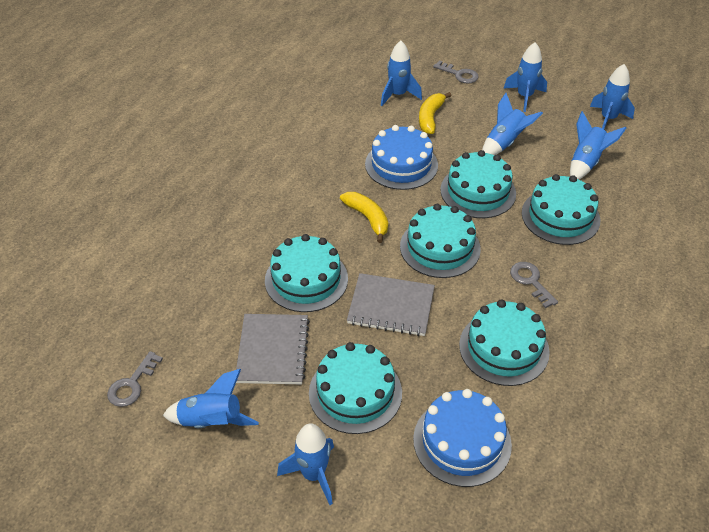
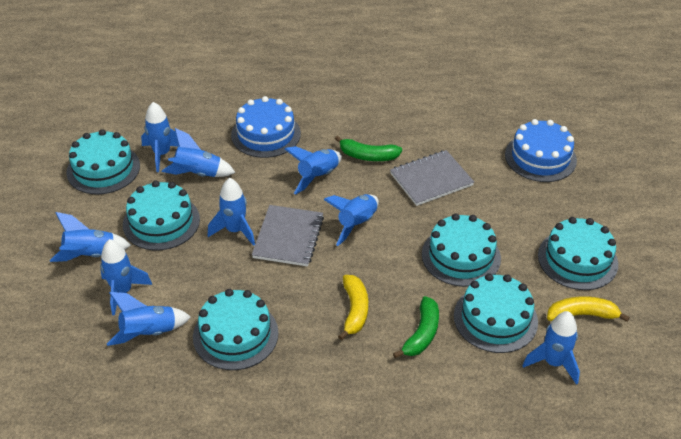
blue rocket: [163,369,259,428] [277,423,334,505] [381,41,422,106] [482,93,543,155] [503,42,547,112] [570,111,626,179] [590,64,635,129] = 7 -> [50,212,131,262] [100,239,152,315] [107,292,191,346] [141,102,179,172] [162,128,235,177] [208,178,255,246] [285,146,342,195] [324,194,379,246] [522,311,580,385] = 9
green banana: none = 0 -> [335,136,402,161] [393,296,439,358] = 2
grey key: [107,351,163,407] [433,60,479,83] [510,262,558,308] = 3 -> none = 0

